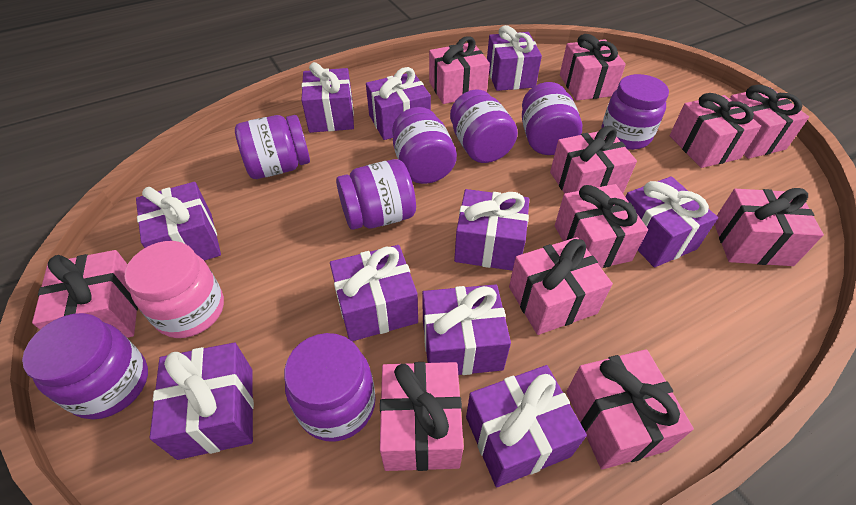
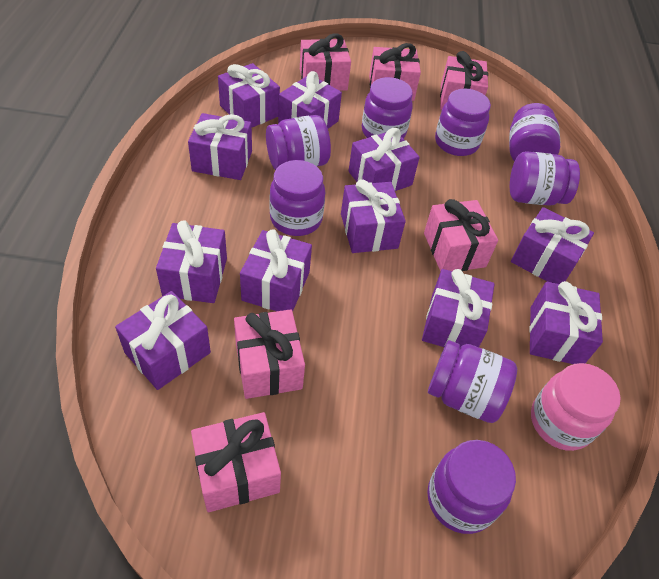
pink gift: [32,250,138,338] [380,362,464,471] [429,36,490,104] [509,237,613,335] [550,126,637,194] [555,184,648,268] [560,34,626,101] [566,349,694,469] [670,93,761,168] [714,188,824,266] [730,85,809,159] = 11 -> [191,412,281,512] [234,309,305,399] [300,33,351,91] [369,43,421,101] [424,199,498,272] [440,51,488,110] = 6
purple gift: [136,182,221,261] [149,343,254,460] [301,62,354,133] [330,245,418,341] [366,67,431,140] [422,284,511,375] [454,189,529,271] [466,365,587,487] [487,25,542,91] [626,176,718,267] = 10 -> [115,291,211,390] [156,220,227,303] [188,113,252,180] [218,63,280,127] [240,229,312,311] [278,71,342,129] [341,179,406,253] [348,128,420,191] [422,269,495,347] [511,207,594,284] [529,281,603,364] = 11

